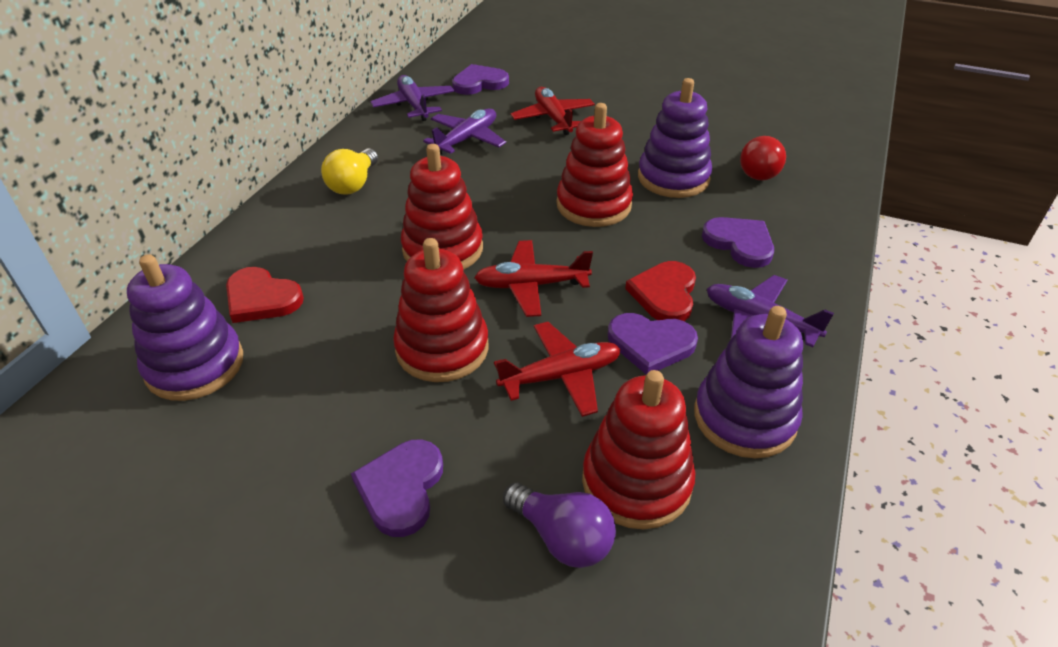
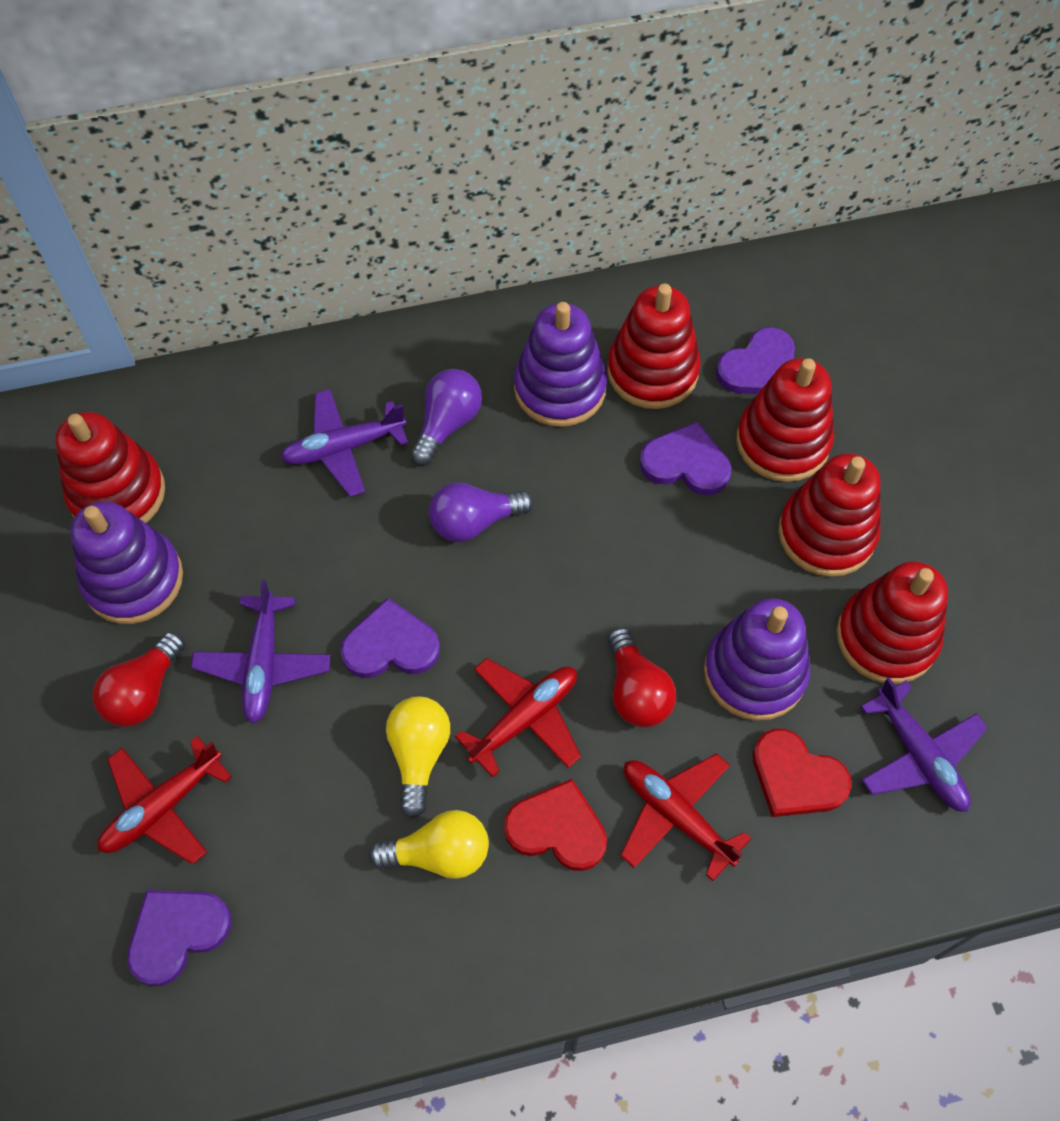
purple light bulb: [503,483,616,568] = 1 -> [411,369,482,465] [429,482,534,542] = 2
red light bulb: [740,136,786,180] = 1 -> [92,632,185,727] [608,627,676,727] = 2
red stacking toy: [393,238,489,382] [401,144,483,270] [556,103,633,227] [582,370,695,529] = 4 -> [55,412,165,523] [607,284,701,409] [736,358,834,482] [778,453,881,577] [836,562,948,684] = 5
yellow light bulb: [321,149,378,194] = 1 -> [369,810,489,879] [386,697,450,818] = 2

